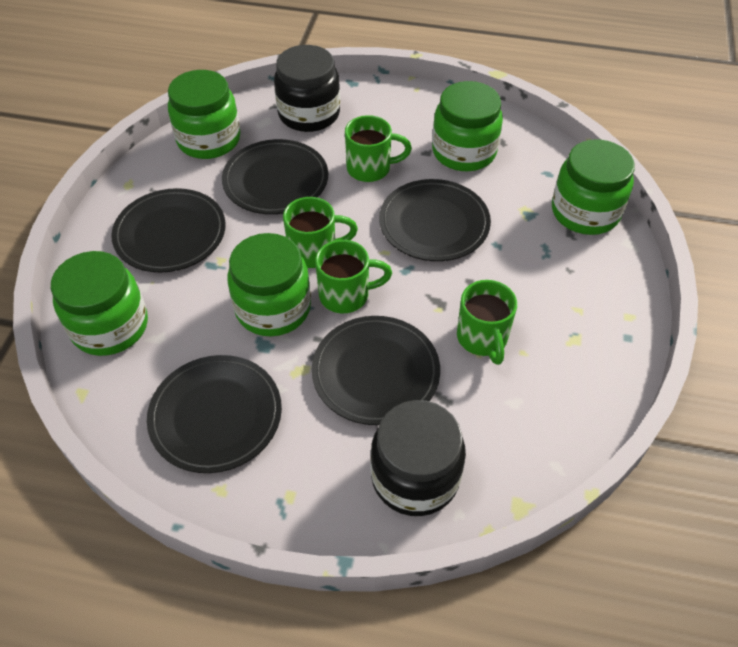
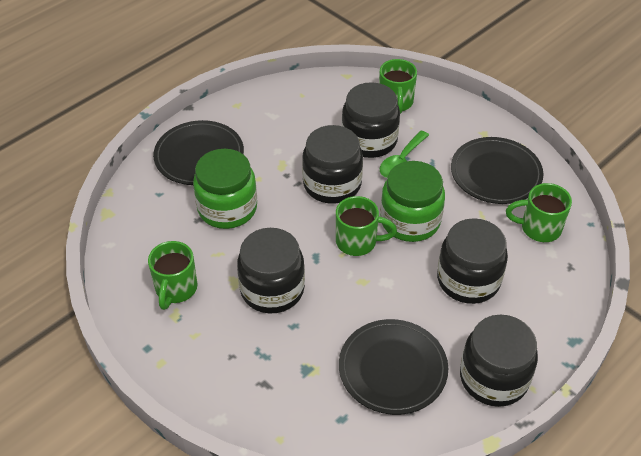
black jar: [274,45,340,132] [371,400,466,516] = 2 -> [237,228,305,314] [302,125,363,204] [341,82,400,158] [437,218,508,304] [460,315,538,407] = 5
black plate: [111,188,226,273] [147,355,282,473] [222,139,328,214] [312,316,440,425] [379,179,491,261] = 5 -> [153,120,244,185] [339,319,448,415] [451,137,543,204] = 3
green jar: [51,251,148,356] [168,70,240,159] [227,233,311,336] [432,81,503,171] [552,139,635,235] = 5 -> [193,149,257,229] [380,161,445,242] = 2
green spoon: none = 0 -> [380,131,429,178] = 1

